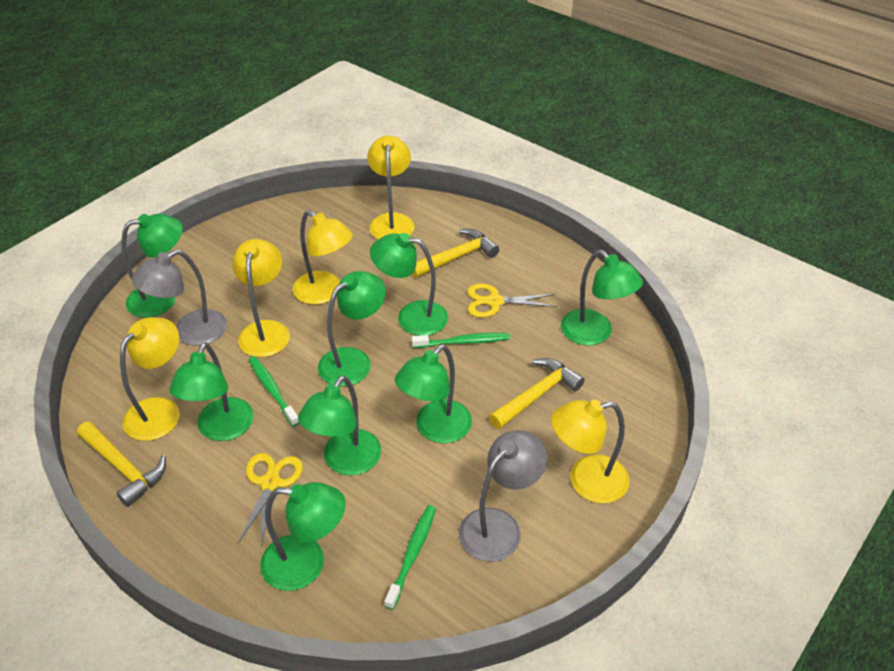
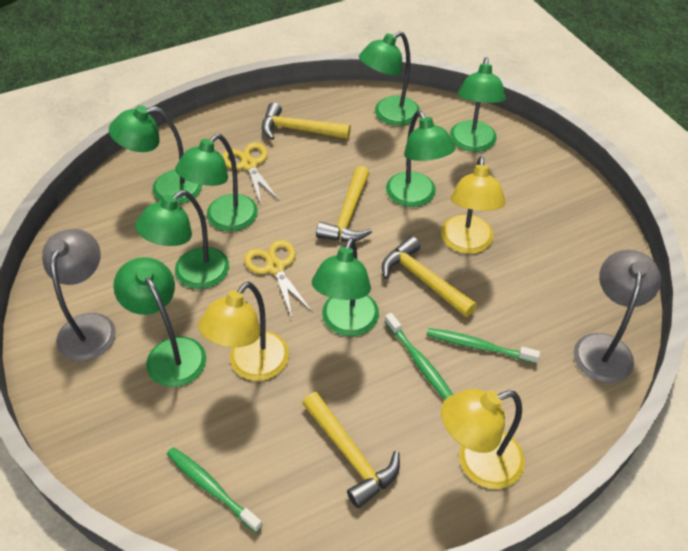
yellow hammer: [77,421,166,507] [412,229,499,278] [489,358,584,429] = 3 -> [262,102,351,140] [302,392,400,508] [316,166,372,242] [382,236,477,317] = 4
yellow lamp: [120,317,180,441] [232,239,290,357] [292,210,353,304] [367,135,415,239] [551,399,630,503] = 5 -> [198,282,289,381] [441,156,505,254] [441,389,525,489] = 3

